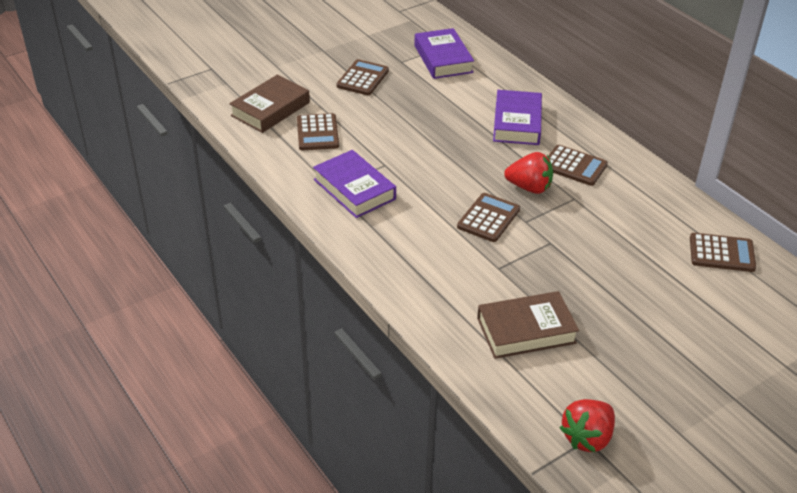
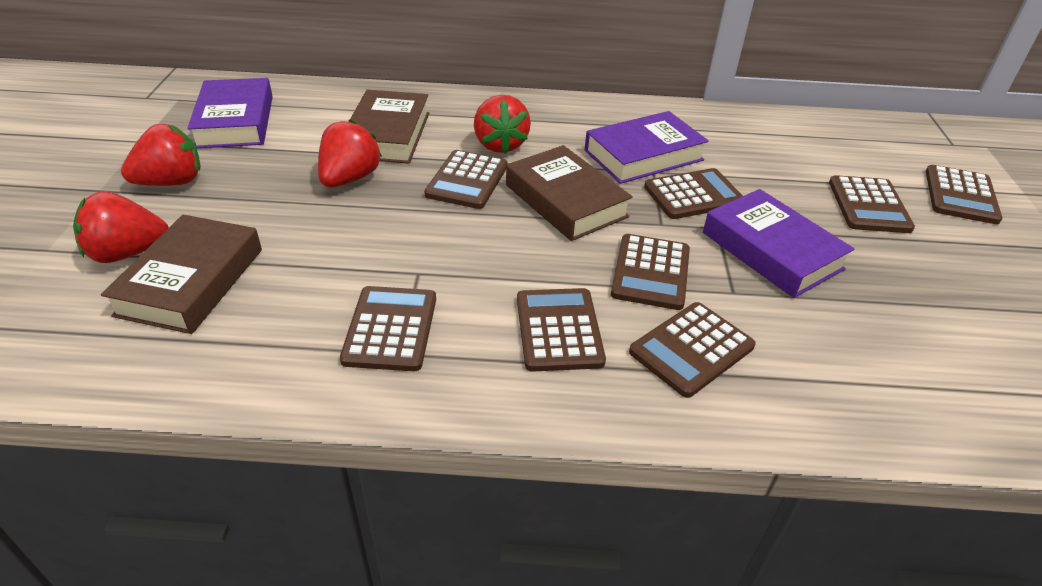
brown book: [229,75,310,133] [477,291,579,359] = 2 -> [101,215,262,334] [350,90,429,164] [506,145,633,241] = 3
brown calculator: [297,113,339,150] [336,59,389,95] [457,193,520,242] [548,145,608,186] [690,233,756,272] = 5 -> [340,286,436,371] [424,150,508,209] [517,288,606,372] [611,234,690,310] [629,302,756,398] [644,168,743,219] [829,175,915,233] [926,165,1003,224] = 8
red strawberry: [504,152,553,194] [560,399,615,453] = 2 -> [73,191,169,263] [121,124,201,186] [318,119,382,187] [474,95,531,153] = 4

